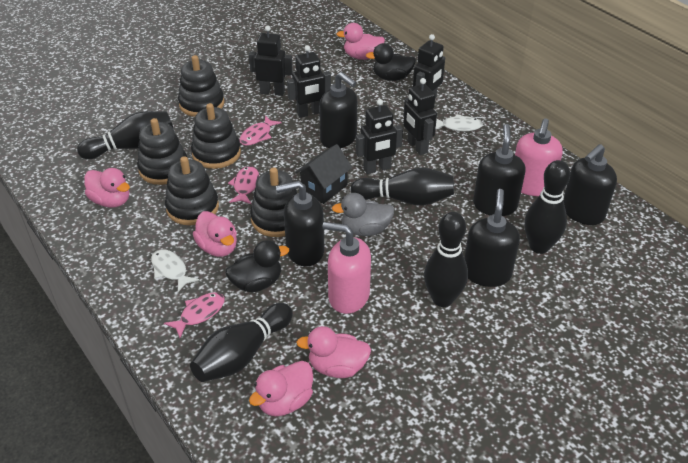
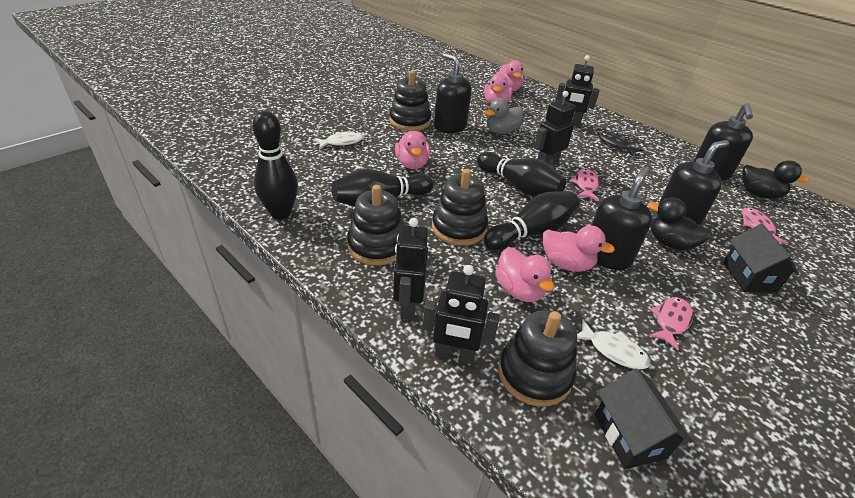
black bowling pin: [77,111,173,159] [190,303,293,382] [350,167,454,206] [424,212,468,307] [524,160,570,254] = 5 -> [252,111,298,219] [331,169,434,207] [477,152,566,197] [484,191,579,251] = 4
black fish: none = 0 -> [598,132,643,156] = 1
black house: [295,144,352,204] = 1 -> [595,368,692,469] [723,224,799,293] = 2
black robot: [249,25,293,96] [287,45,331,118] [356,99,403,174] [403,78,437,155] [413,34,445,99] = 5 -> [393,218,428,320] [422,265,500,364] [534,91,576,166] [555,55,599,126] = 4
black soap dispenser: [276,181,325,266] [319,72,357,148] [465,189,520,287] [473,124,526,216] [563,144,617,225] = 5 -> [434,53,471,133] [591,167,652,270] [657,140,729,225] [693,103,753,181] = 4
black stacking toy: [137,118,187,185] [165,156,219,225] [178,55,224,117] [191,103,241,169] [250,167,297,237] = 5 -> [347,185,404,265] [389,71,431,131] [432,169,488,246] [498,310,577,407] = 4
pink soap dispenser: [323,222,371,314] [515,118,563,196] = 2 -> none = 0

